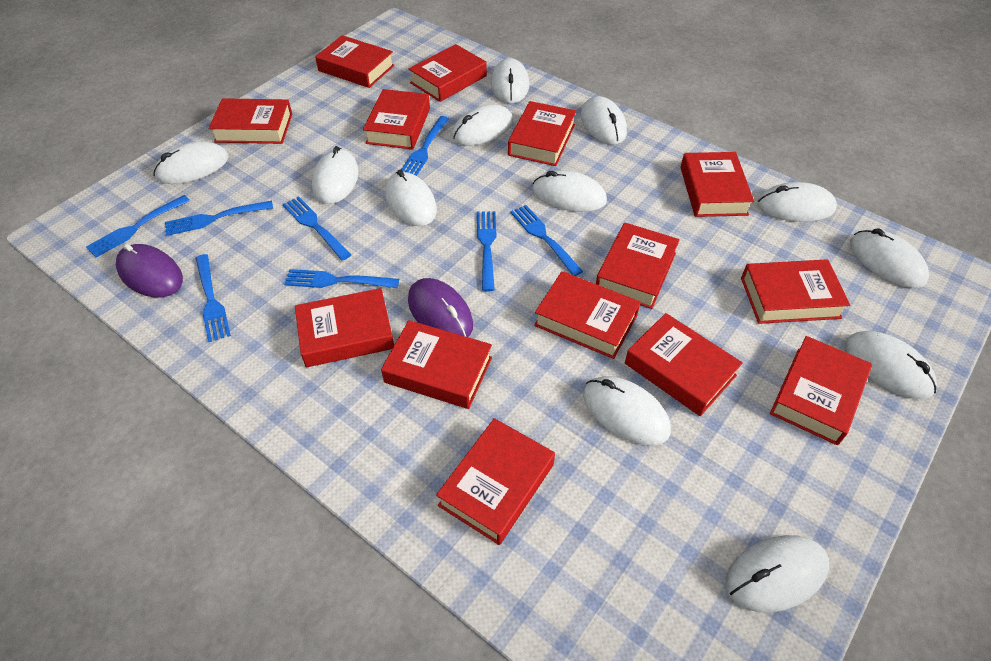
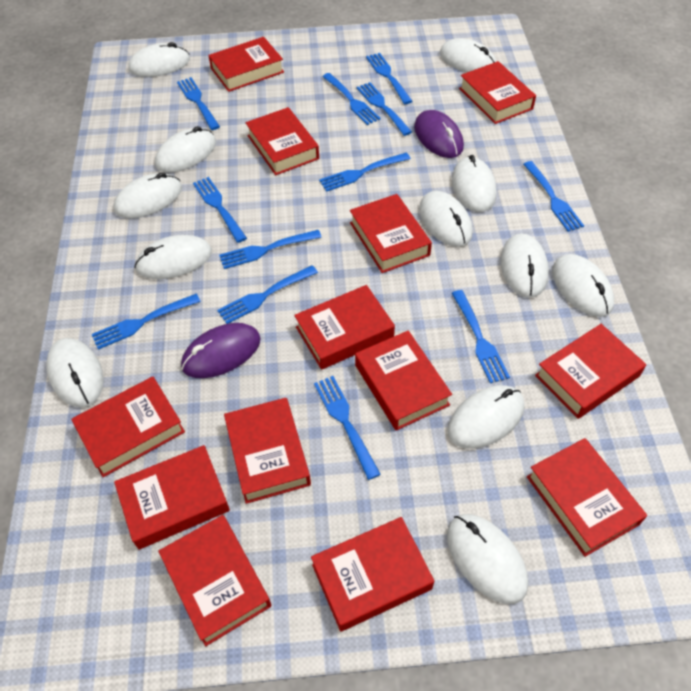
blue fork: [86,195,190,258] [165,201,273,236] [196,254,231,342] [283,196,352,261] [284,269,399,288] [401,116,449,176] [477,211,497,291] [510,205,583,276] = 8 -> [91,294,201,350] [177,77,220,130] [193,177,247,243] [217,265,318,324] [219,230,322,269] [314,376,381,480] [319,152,411,192] [322,73,381,125] [357,82,412,136] [366,53,412,104] [452,290,510,383] [523,161,584,232] = 12
red book: [209,98,292,144] [295,288,394,367] [315,35,395,88] [363,89,430,150] [381,320,492,409] [409,44,487,102] [436,418,555,545] [508,101,576,166] [534,271,641,359] [596,222,680,309] [625,313,743,416] [680,152,754,217] [741,259,850,324] [770,336,872,445] = 14 -> [71,377,185,477] [114,445,230,549] [158,515,271,646] [208,37,284,92] [224,398,311,504] [246,107,319,175] [294,285,395,370] [311,517,434,631] [350,194,432,273] [355,331,452,431] [459,61,536,124] [527,438,647,557] [535,324,646,419] = 13

